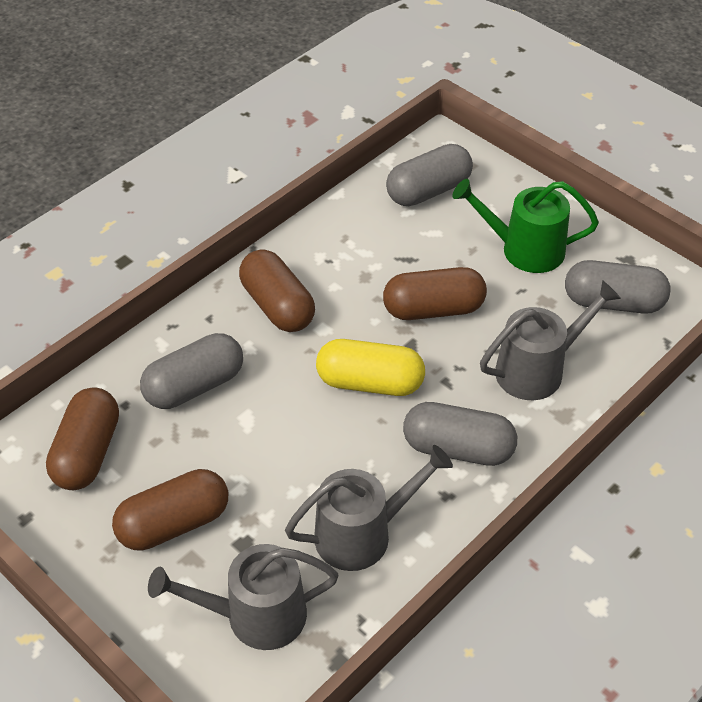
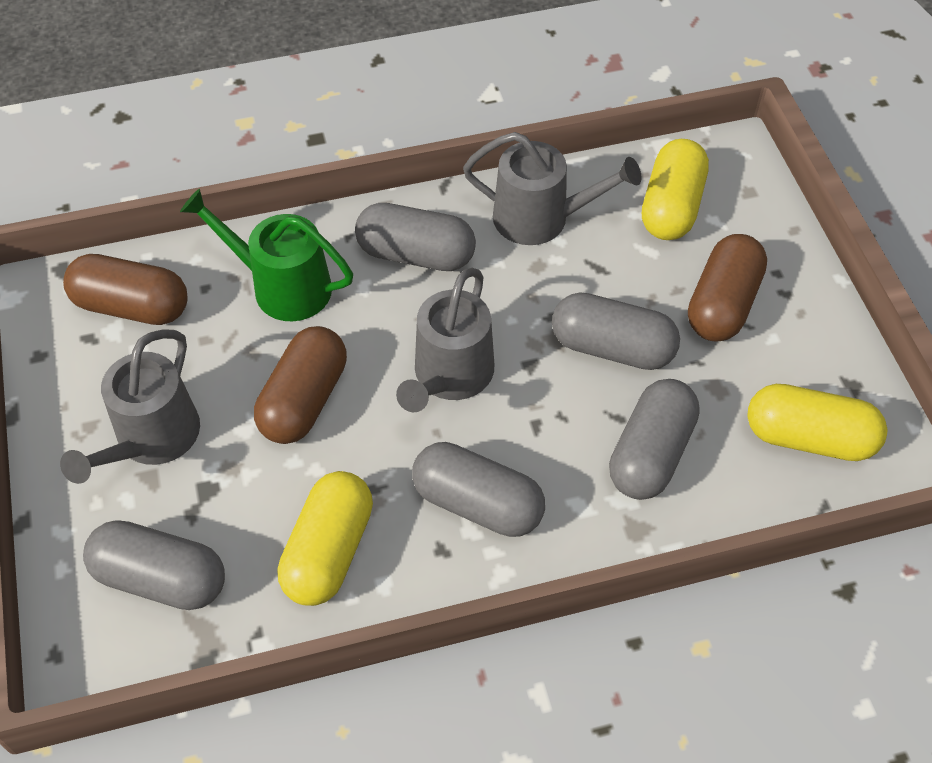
brown capsule: [46,387,119,490] [112,469,228,551] [239,250,315,332] [383,267,487,320] = 4 -> [63,254,188,325] [254,326,347,444] [688,234,767,341] = 3
grey capsule: [140,333,243,409] [386,144,473,206] [403,402,517,466] [565,260,671,314] = 4 -> [83,520,225,610] [355,203,476,271] [412,442,545,537] [552,293,680,370] [609,379,700,500] = 5
yellow capsule: [316,339,425,396] = 1 -> [278,471,373,606] [642,139,709,240] [747,384,887,461] = 3

